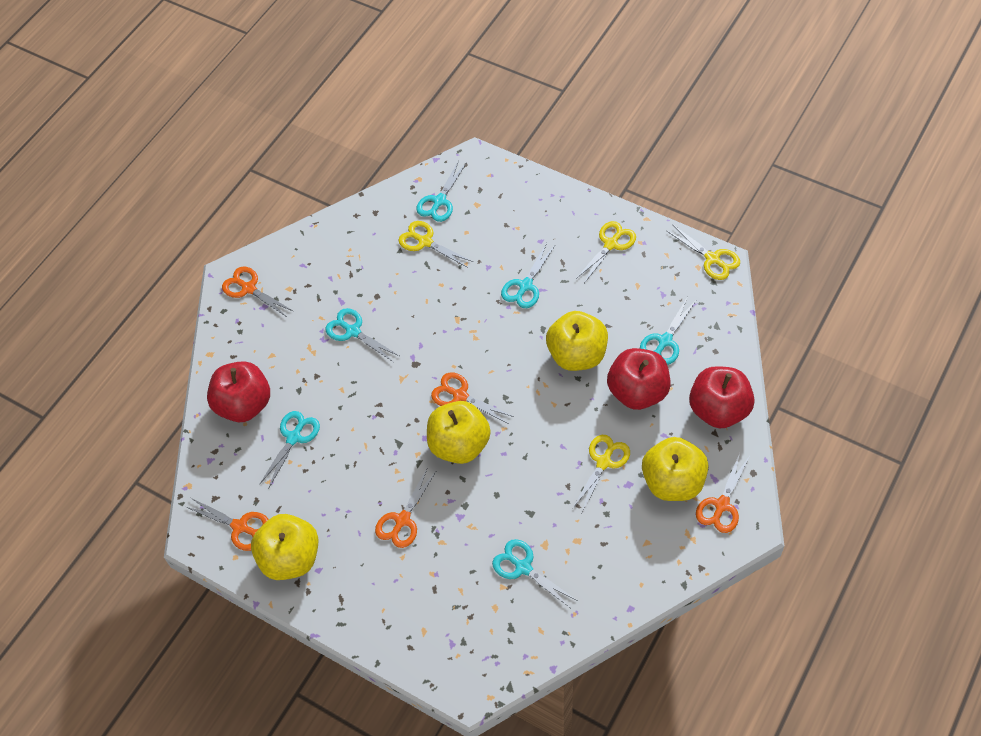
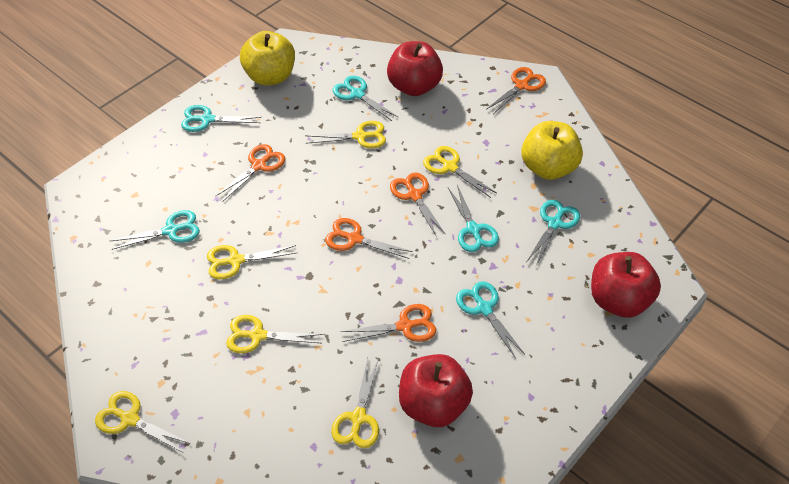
yellow apple: [251,514,319,580] [427,401,491,464] [546,311,608,371] [642,437,708,501] = 4 -> [240,31,295,86] [521,121,583,180] = 2
yellow scissors: [399,221,473,268] [572,435,630,512] [576,221,636,283] [667,224,740,280] = 4 -> [95,391,191,453] [207,245,296,280] [226,315,323,353] [305,121,386,148] [331,358,379,448] [423,146,497,198] = 6

